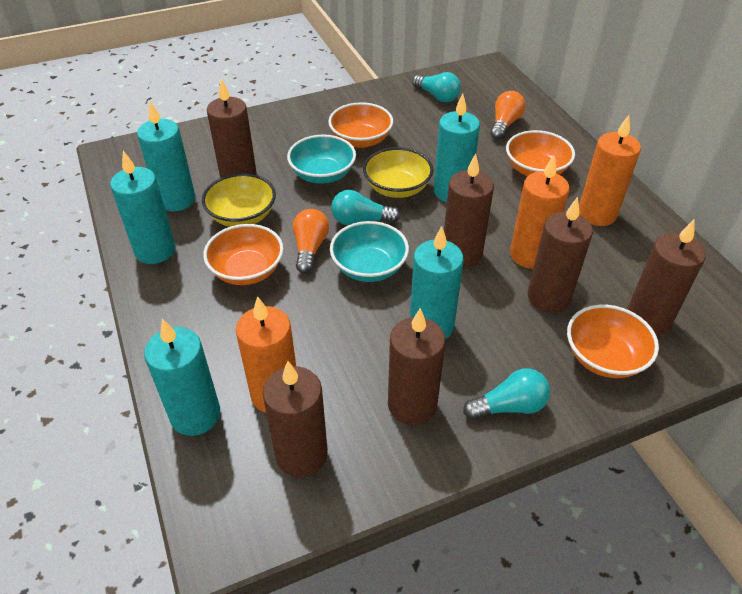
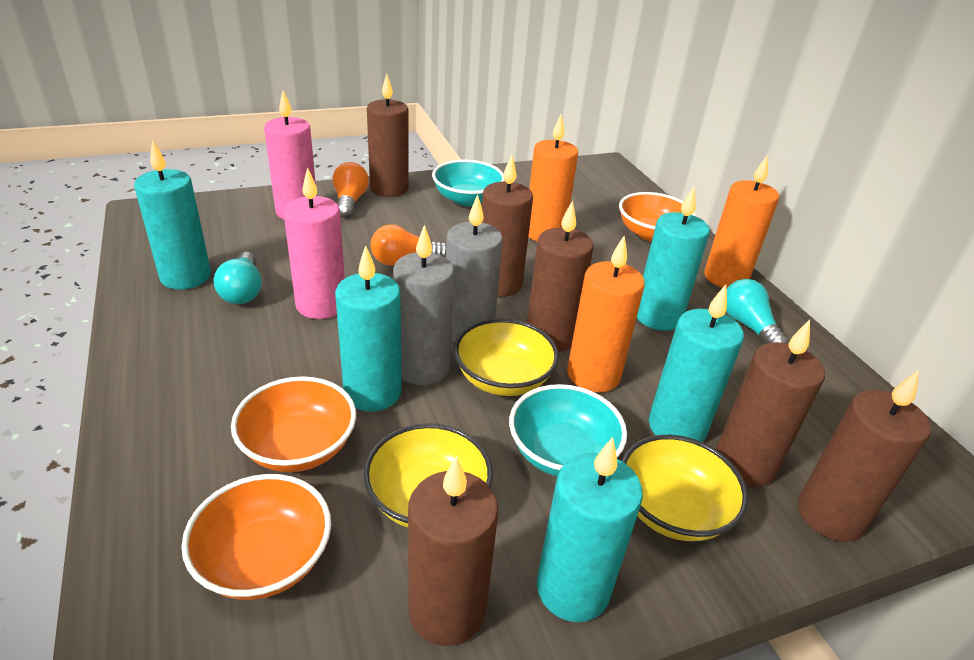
grey candle: none = 0 -> [393,225,454,385] [446,194,503,344] = 2
orange bowl: [203,224,284,285] [328,102,393,148] [506,130,575,176] [567,305,659,378] = 4 -> [181,474,331,600] [231,376,356,472] [619,192,696,242] = 3
pink candle: none = 0 -> [264,90,317,220] [283,167,345,319] = 2
turquoise light bulb: [331,190,400,225] [412,72,461,102] [463,368,550,420] = 3 -> [214,252,262,304] [726,279,788,344] = 2
yellow bowl: [202,173,276,227] [363,147,433,198] = 2 -> [363,423,493,528] [454,318,559,396] [621,435,748,541] = 3

